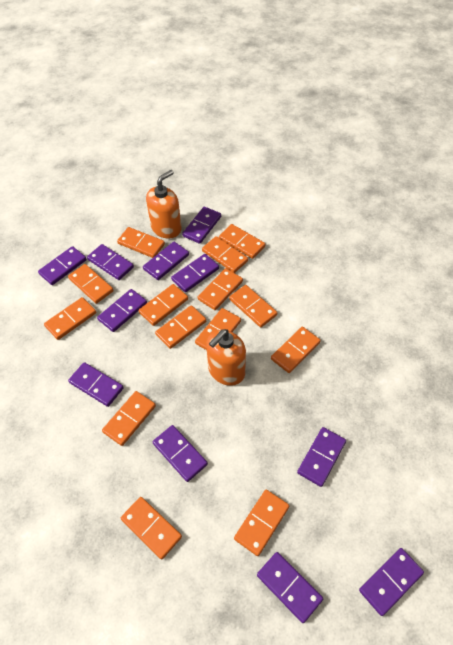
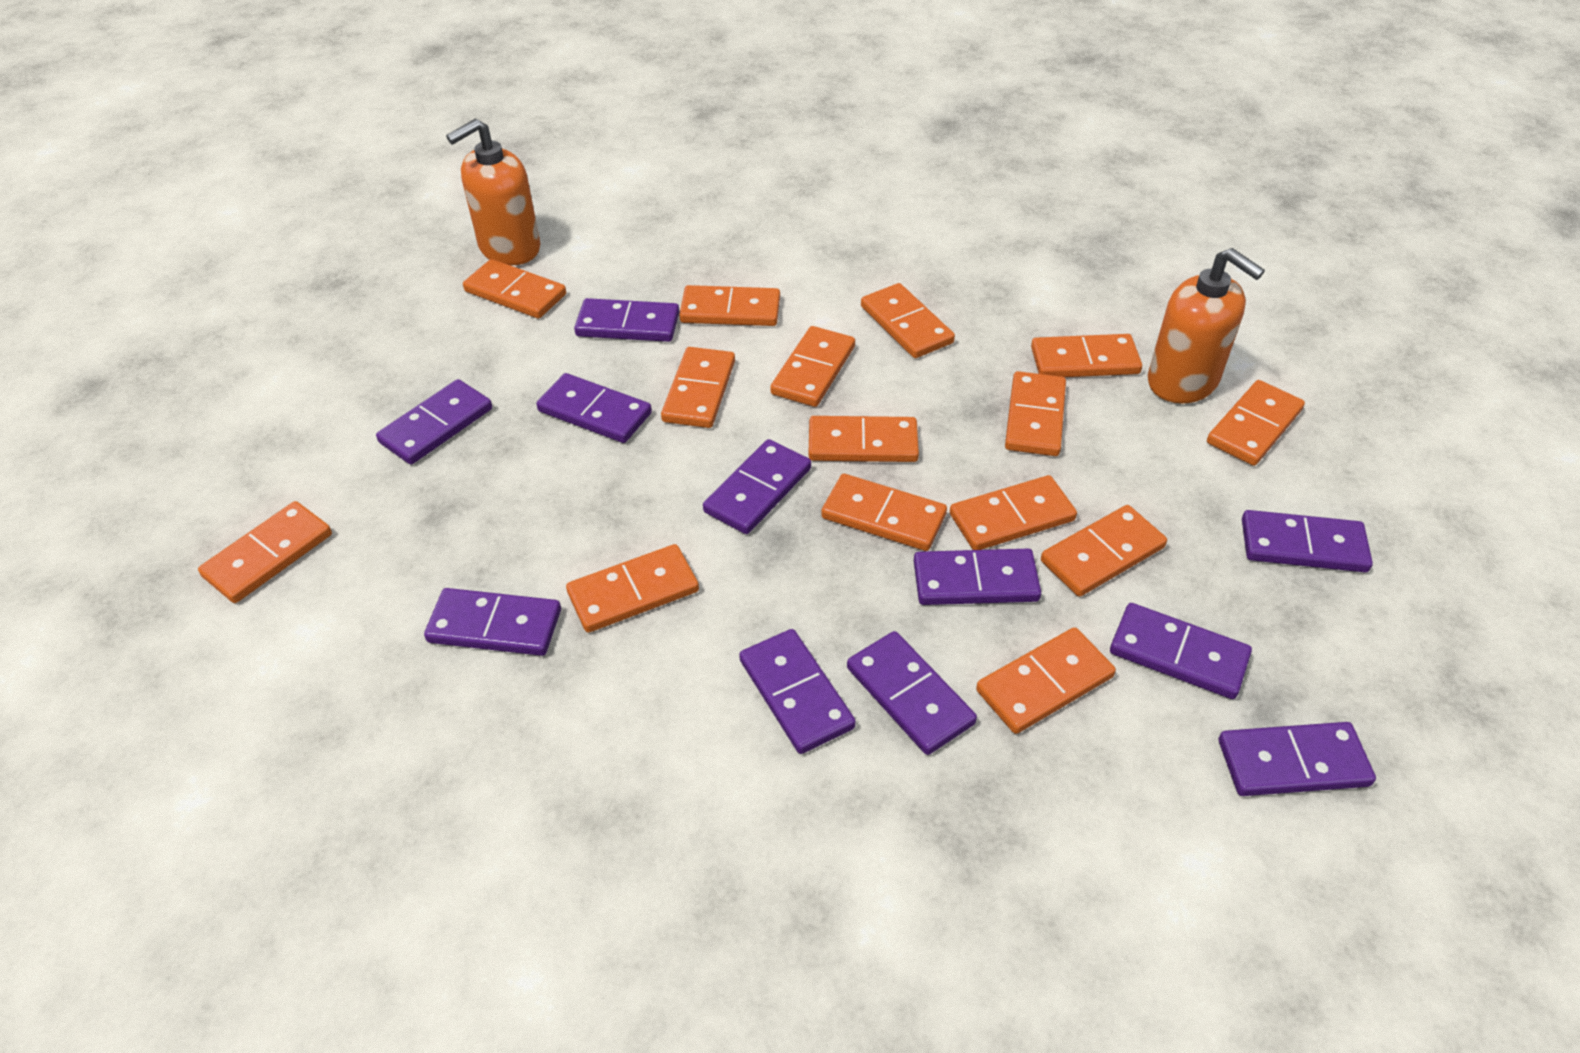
orange domino: [44,297,96,340] [68,264,113,304] [102,391,156,446] [117,227,165,258] [121,497,182,559] [139,284,188,326] [155,305,206,349] [195,308,241,350] [198,268,243,310] [202,236,248,273] [219,224,265,259] [229,285,277,327] [234,490,289,556] [271,327,321,373] = 14 -> [198,501,332,603] [463,259,566,319] [566,544,699,633] [661,347,735,428] [679,285,780,326] [770,326,855,407] [809,416,919,462] [821,474,947,551] [861,283,955,358] [950,475,1077,550] [976,627,1116,734] [1005,371,1066,456] [1031,334,1142,377] [1041,505,1167,597] [1207,380,1305,466] = 15

